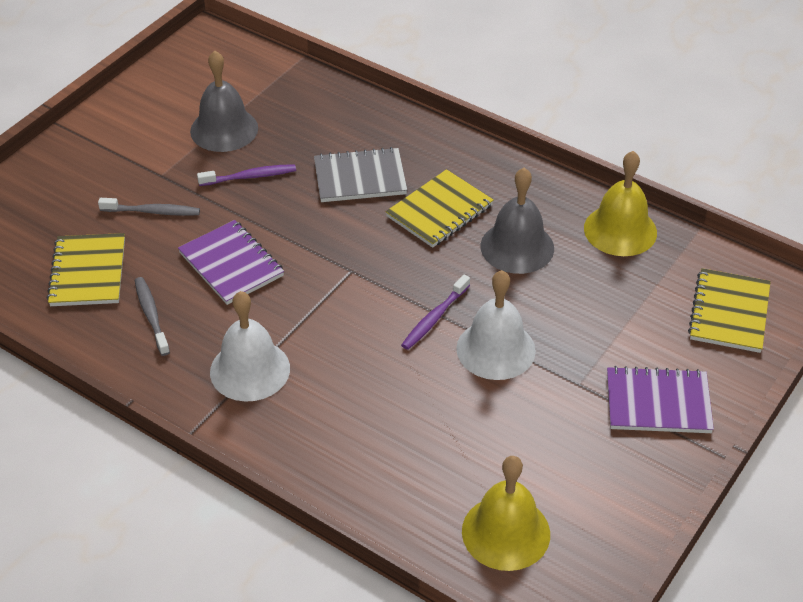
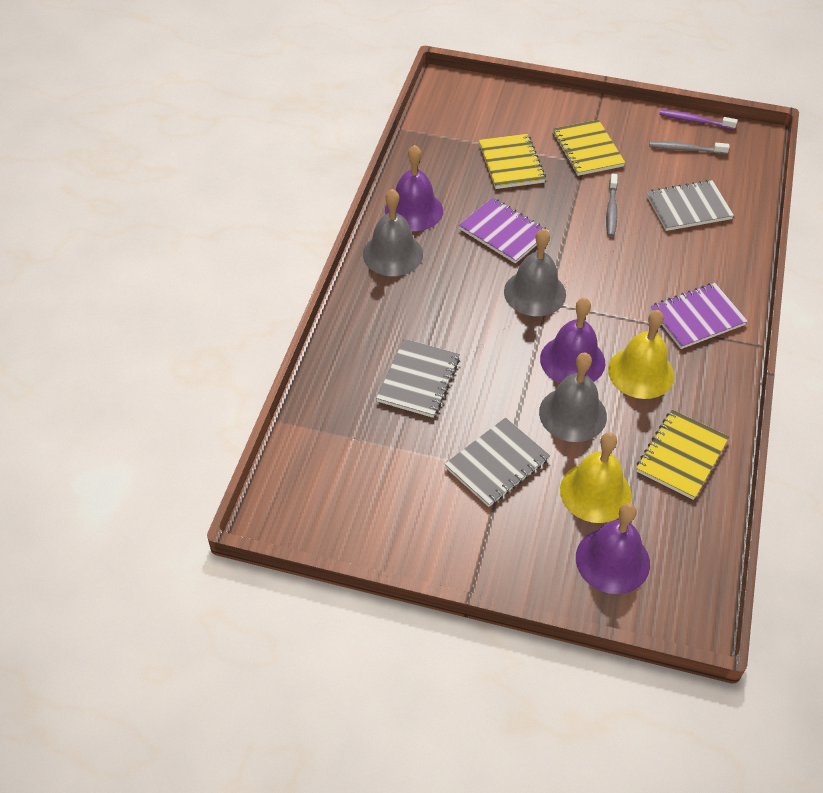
grey bell: [190,51,258,152] [481,168,554,274] = 2 -> [363,189,423,276] [504,229,566,316] [539,352,607,442] = 3
grey notebook: [314,147,407,202] = 1 -> [376,339,460,418] [445,418,550,507] [647,180,734,231] = 3
purple bell: none = 0 -> [385,145,443,231] [540,298,605,383] [576,503,650,594] = 3
purple toothbrush: [197,164,296,186] [401,275,470,350] = 2 -> [659,110,737,130] = 1
white bell: [210,291,290,401] [456,270,536,380] = 2 -> none = 0

